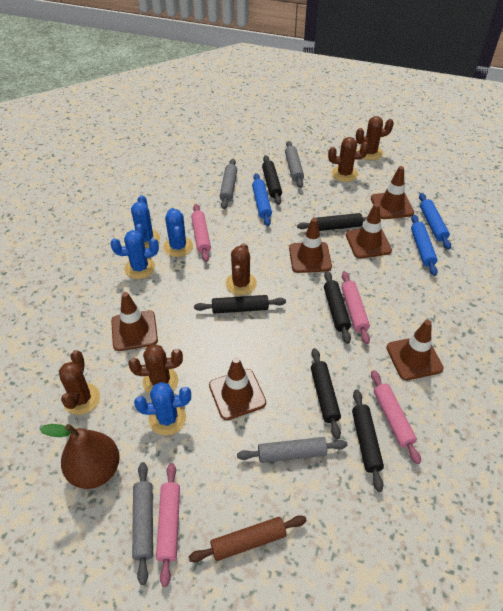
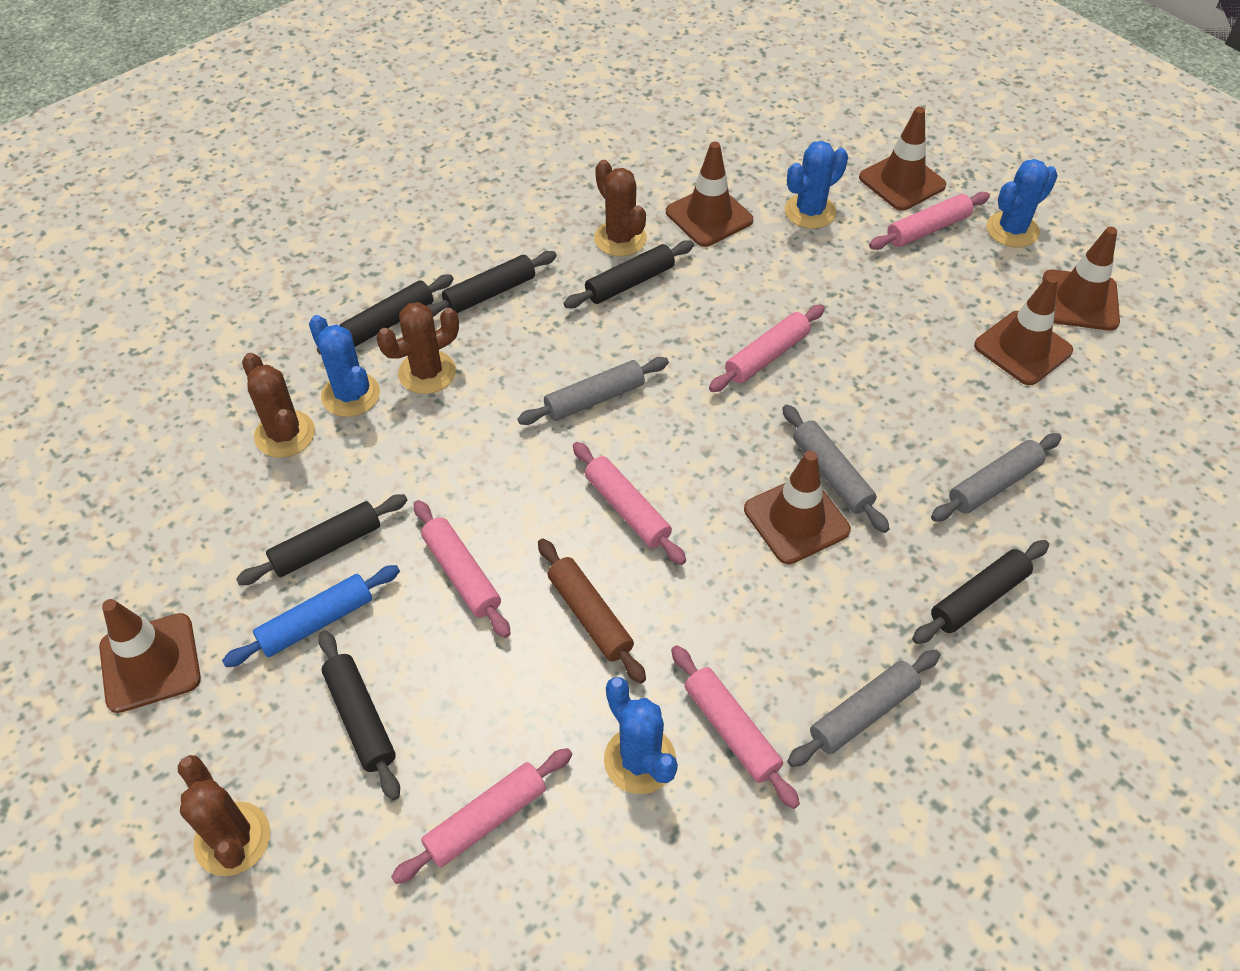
blue rolling pin: [252,173,272,226] [411,214,438,276] [419,193,451,249] = 3 -> [222,565,400,667] = 1
brown cactus: [59,350,100,415] [128,344,183,394] [226,243,257,295] [328,137,369,182] [356,116,394,160] = 5 -> [178,755,270,876] [242,353,315,458] [376,302,459,394] [594,160,647,256] = 4
brown pear: [40,424,120,489] = 1 -> none = 0
pink rolling pin: [156,463,180,587] [191,204,211,262] [341,271,370,344] [371,370,421,464] = 4 -> [391,748,572,884] [414,500,511,638] [573,442,686,565] [671,645,800,809] [709,305,825,392] [869,192,990,250] = 6

